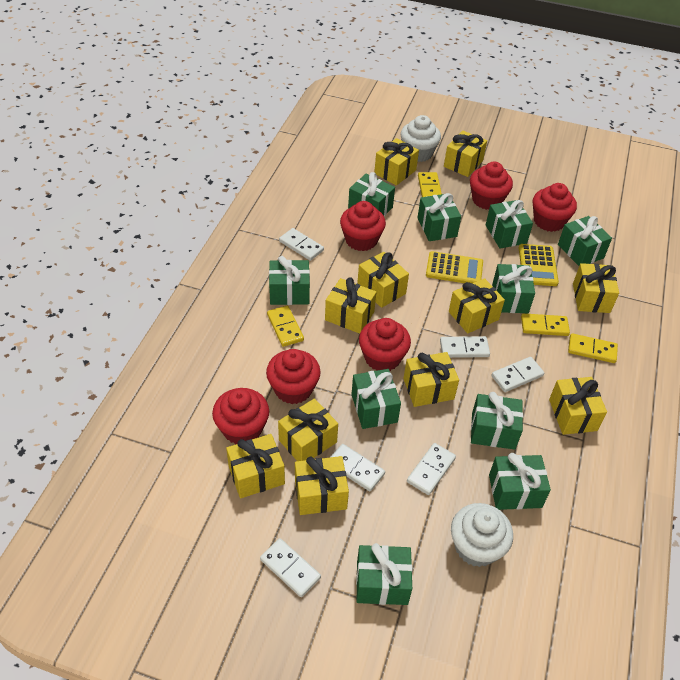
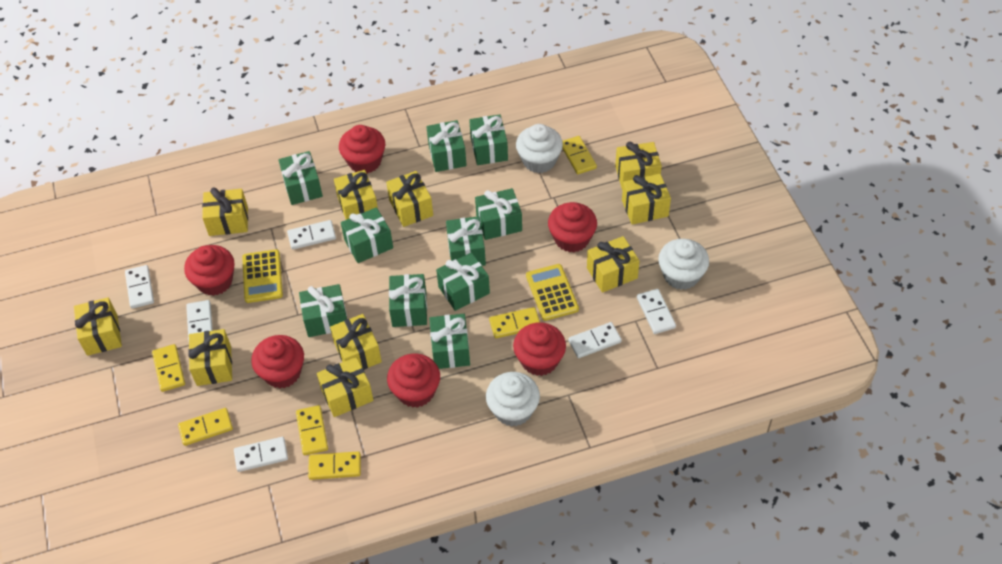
white cupcake: [400,115,441,162] [451,503,513,567] = 2 -> [486,372,540,427] [516,124,563,173] [658,239,709,290] = 3
yellow domino: [267,305,304,347] [418,172,442,197] [521,313,570,336] [568,333,618,363] = 4 -> [152,344,185,392] [178,408,233,446] [296,405,328,455] [308,451,361,480] [489,307,540,338] [562,136,597,174] = 6
yellow gift: [226,434,285,498] [278,398,338,461] [295,456,349,515] [325,277,376,334] [357,252,409,308] [374,138,419,186] [403,352,459,407] [444,131,487,177] [449,278,505,333] [549,377,607,435] [573,263,619,313] = 11 -> [74,297,122,356] [188,329,232,386] [202,187,248,236] [317,357,374,417] [330,314,382,370] [334,170,378,220] [386,171,433,227] [587,236,639,293] [615,142,662,190] [622,174,671,225] = 10

